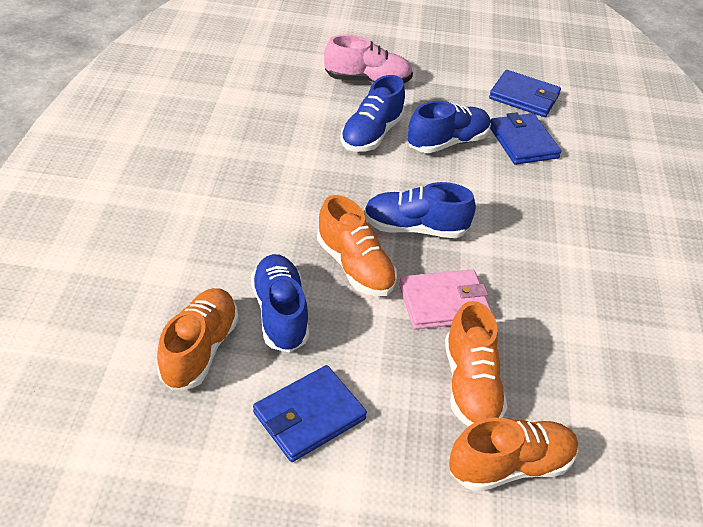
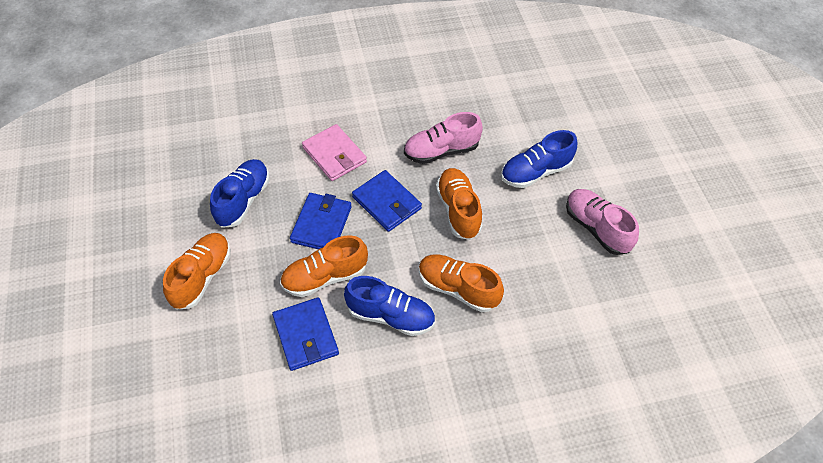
blue shoe: [251,254,309,353] [340,75,405,152] [364,182,476,238] [408,101,491,153] = 4 -> [210,159,269,228] [344,276,435,336] [501,130,578,188] = 3
pink shoe: [324,35,413,83] = 1 -> [404,112,483,164] [566,189,639,255] = 2

